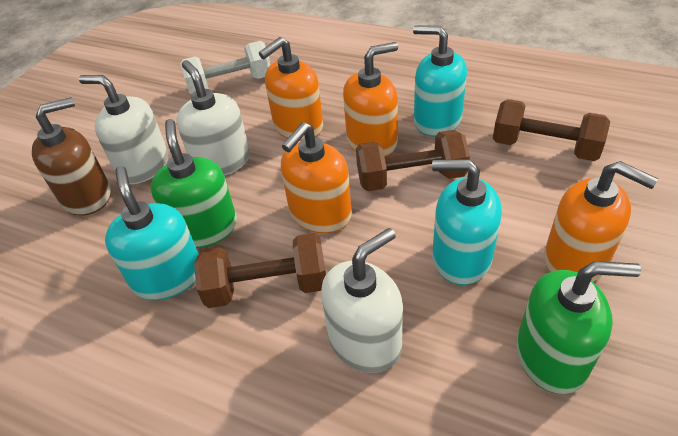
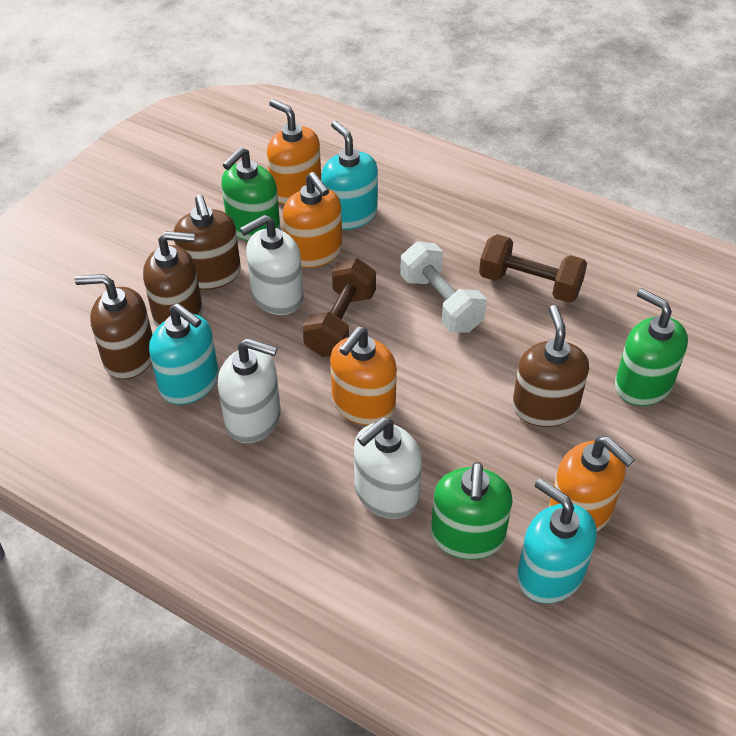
brown dumbbell: [194,233,326,308] [356,130,470,191] [493,99,610,161] = 3 -> [303,258,376,357] [479,234,587,303] = 2
brown soap dispenser: [32,97,111,216] = 1 -> [75,274,153,379] [143,231,203,327] [174,194,241,290] [512,305,589,427] = 4
green soap dispenser: [151,119,237,248] [516,261,641,394] = 2 -> [221,147,280,241] [431,462,513,559] [615,288,688,406] = 3

